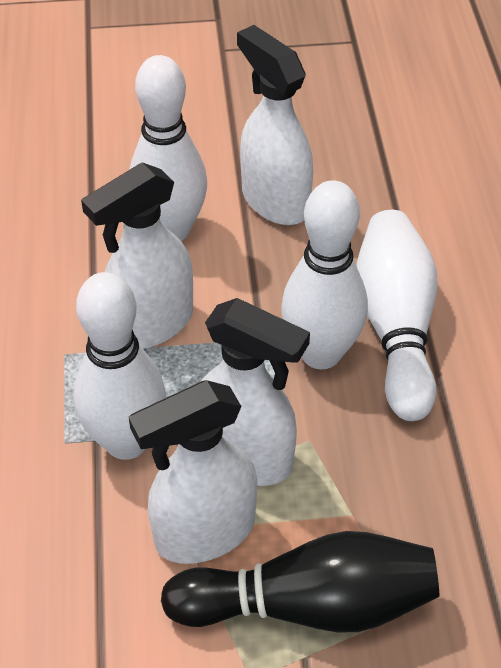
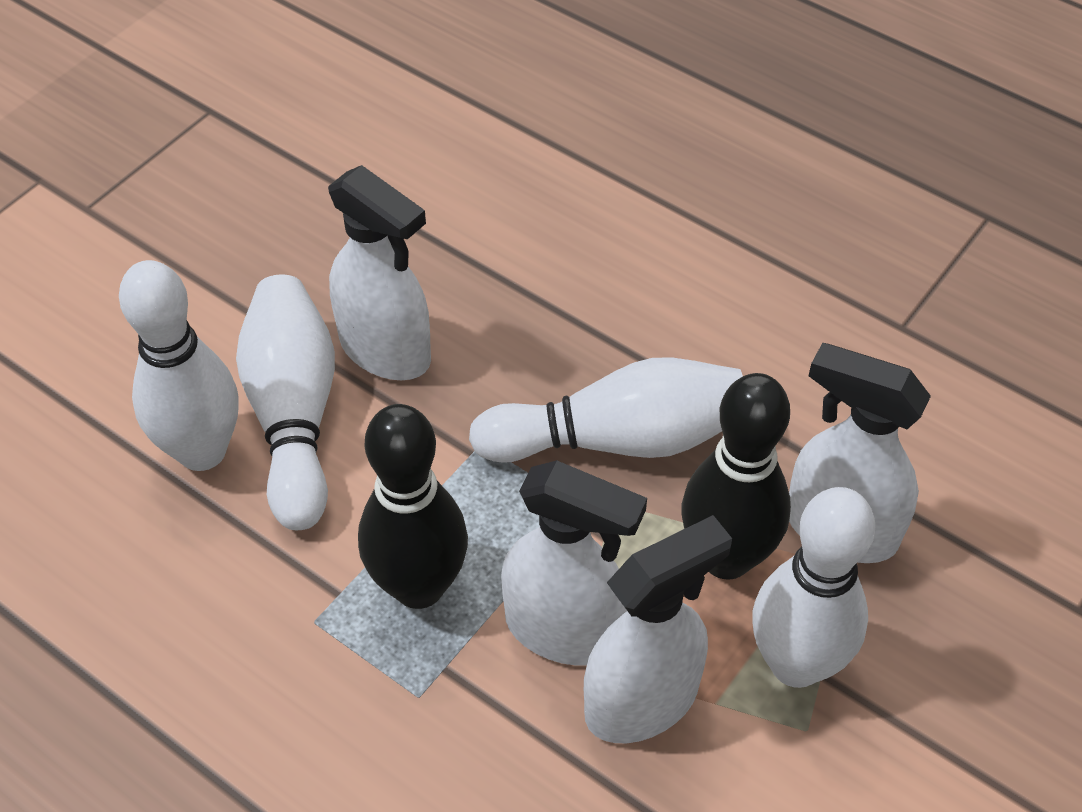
black bowling pin: [161,531,439,632] = 1 -> [358,404,468,609] [681,373,791,580] = 2

